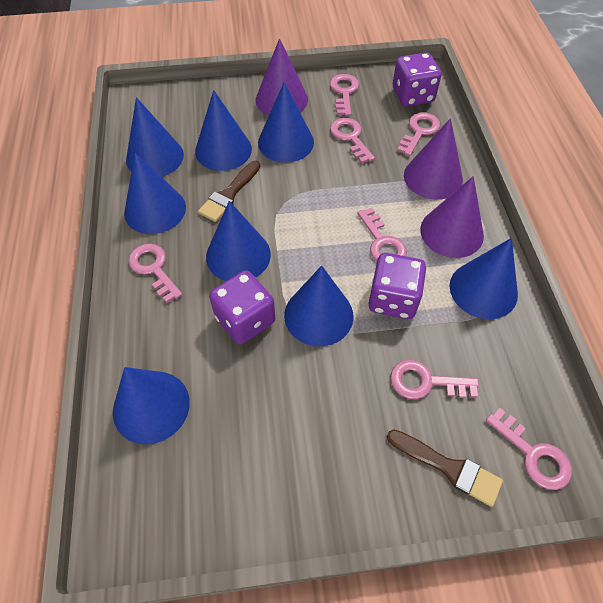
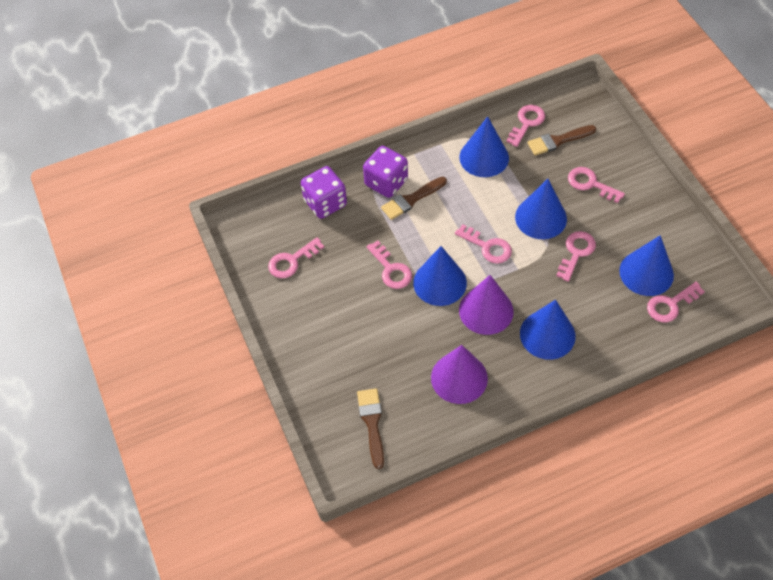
blue cone: [113,367,190,445] [124,152,186,234] [126,97,184,177] [195,90,252,171] [206,201,271,281] [258,82,314,163] [284,266,353,346] [450,238,518,319] = 8 -> [413,246,467,306] [459,116,509,177] [515,179,567,239] [520,300,576,360] [619,235,674,296] = 5
brown brush: [198,161,260,222] [387,429,503,507] = 2 -> [357,388,384,469] [381,177,447,220] [527,125,596,155] = 3
purple cone: [256,38,308,115] [404,118,463,200] [420,176,484,258] = 3 -> [431,345,488,404] [459,275,514,335] = 2
purple dice: [209,270,275,344] [368,253,427,319] [393,52,441,107] = 3 -> [301,166,347,219] [363,146,408,198] = 2

